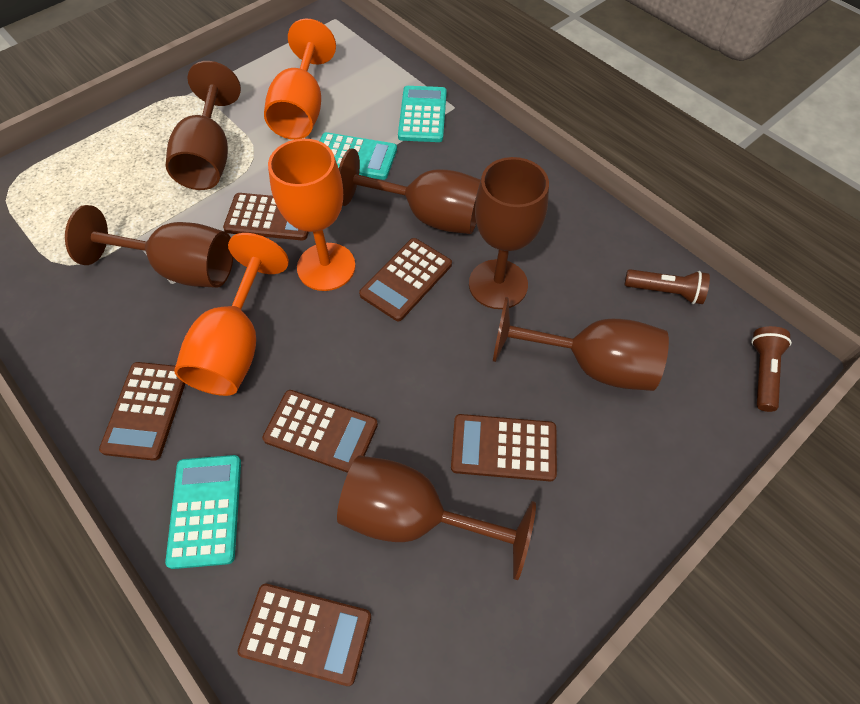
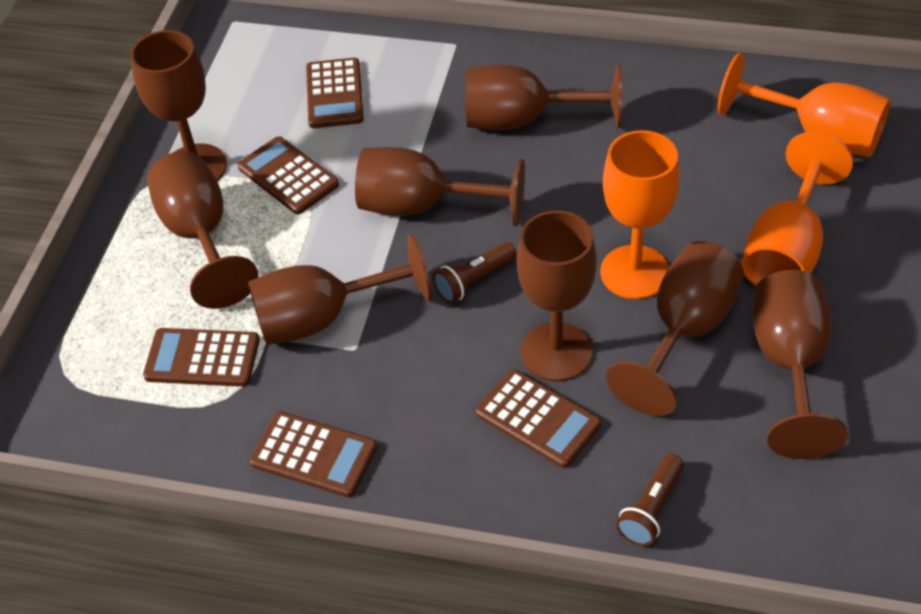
brown calculator: [99,362,186,461] [223,193,309,240] [237,584,371,686] [262,390,378,473] [359,238,452,321] [451,414,557,481] = 6 -> [143,328,260,387] [238,136,339,214] [250,412,377,497] [306,58,364,128] [476,369,601,468] = 5
brown goblet: [65,205,233,288] [166,61,241,190] [337,455,536,580] [339,148,481,234] [469,157,549,309] [493,297,669,391] = 6 -> [130,30,227,181] [147,151,259,309] [248,233,432,345] [355,147,525,227] [465,64,622,130] [517,210,597,381] [606,241,744,416] [753,270,848,459] = 8
turquoise calculator: [165,455,241,569] [320,132,397,180] [398,86,447,142] = 3 -> none = 0

